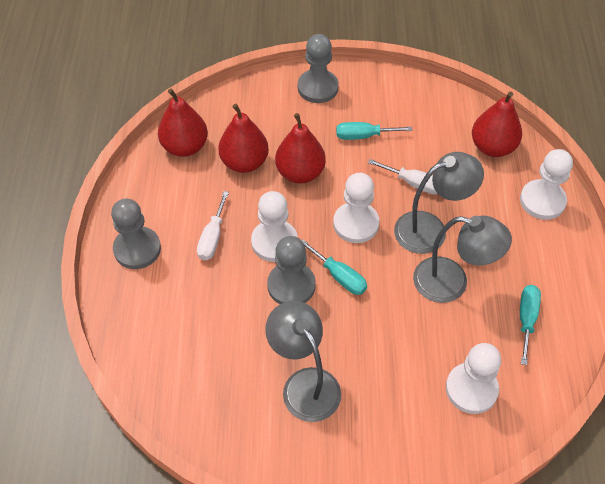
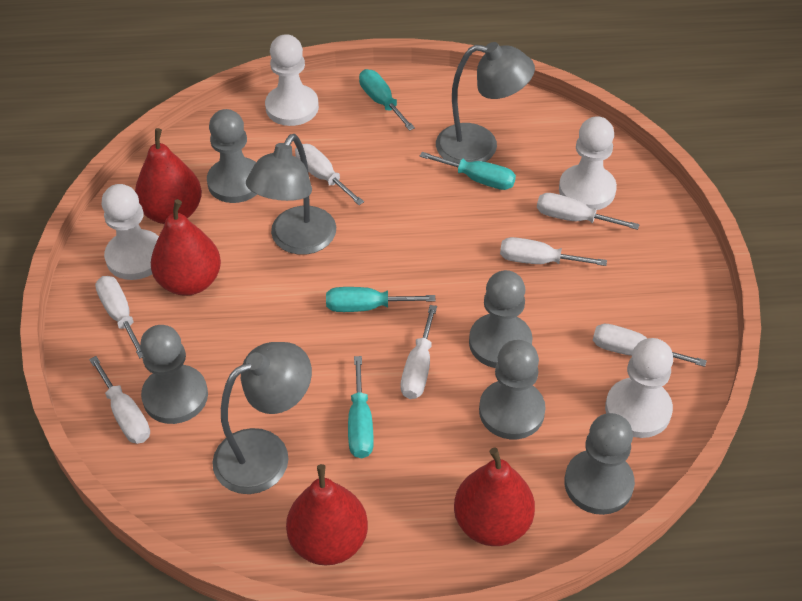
grey pawn: [111,199,161,269] [267,236,316,304] [298,34,339,103] = 3 -> [140,325,208,424] [207,109,257,203] [469,270,532,368] [479,340,546,440] [564,413,635,515] = 5
turquoise screwdriver: [302,239,367,295] [336,122,413,140] [520,285,541,365] = 3 -> [326,287,435,312] [348,356,374,458] [359,69,415,131] [420,152,516,190] = 4
white screwdriver: [197,191,229,261] [368,159,438,195] = 2 -> [89,356,150,444] [95,276,143,358] [295,144,364,205] [401,305,437,399] [500,237,607,266] [537,193,640,230] [593,324,707,367] = 7

